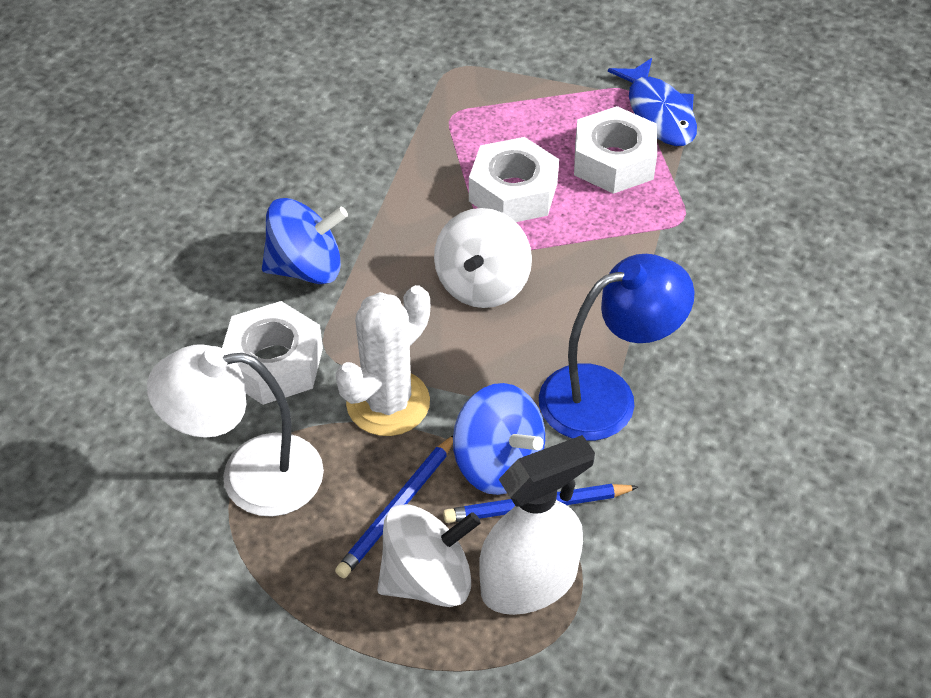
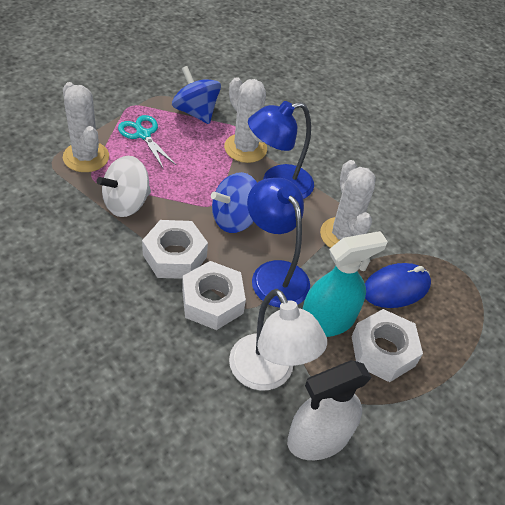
blue fish: [608,58,697,146] = 1 -> none = 0
blue lamp: [539,254,695,441] = 1 -> [247,178,310,308] [248,101,314,199] = 2
blue mouse: none = 0 -> [365,263,431,308] = 1
blue pencil: [335,436,453,578] [443,484,639,523] = 2 -> none = 0
turquoise scissors: none = 0 -> [118,115,176,168] = 1
turquoise spray bottle: none = 0 -> [303,231,388,337] = 1
white cactus: [335,285,430,436] = 1 -> [63,82,109,172] [224,77,267,163] [320,160,376,248] = 3
white spinning top: [377,504,481,607] [434,208,532,308] = 2 -> [97,156,151,217] = 1

